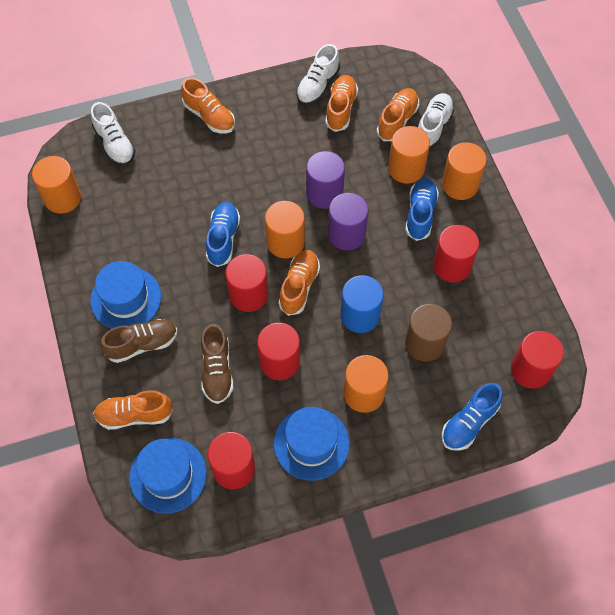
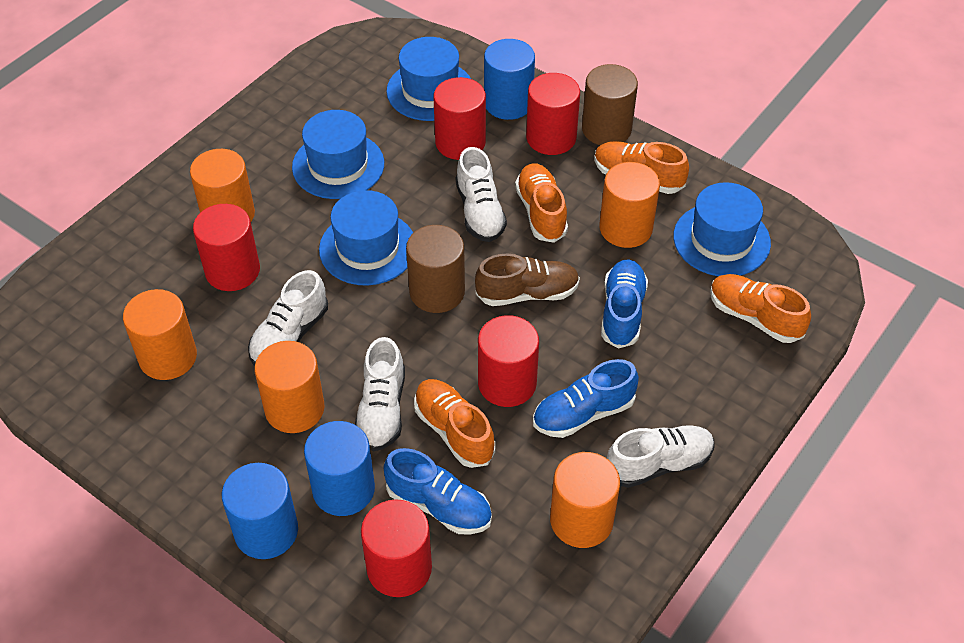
blue cylinder: [341,275,384,333] = 1 -> [222,463,298,559] [304,421,375,516] [484,39,535,120] = 3
blue hat: [90,261,161,329] [129,438,207,513] [274,407,350,481] = 3 -> [292,110,384,199] [319,190,413,286] [386,37,471,121] [673,182,771,276] = 4
brown cylinder: [405,304,452,362] = 1 -> [406,225,465,313] [582,64,638,145] = 2
brown shoe: [101,319,177,363] [201,324,233,404] = 2 -> [475,254,580,306] = 1
orange shoe: [93,391,173,430] [181,78,235,133] [278,250,320,316] [325,75,358,132] [377,88,419,141] = 5 -> [414,379,495,468] [515,164,568,243] [594,141,689,194] [710,274,811,343] = 4
purple cylinder: [306,151,345,209] [328,193,369,250] = 2 -> none = 0
white shoe: [91,102,135,166] [296,44,340,105] [418,93,455,148] = 3 -> [248,270,328,366] [355,337,405,451] [456,147,507,242] [607,425,714,488] = 4

